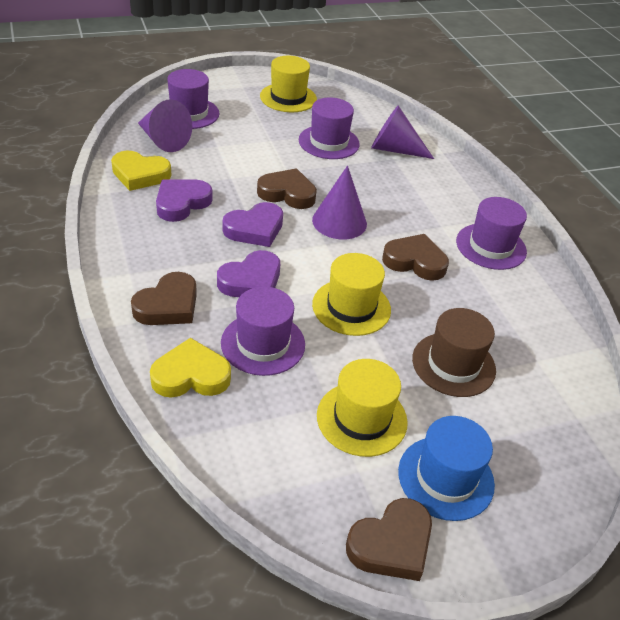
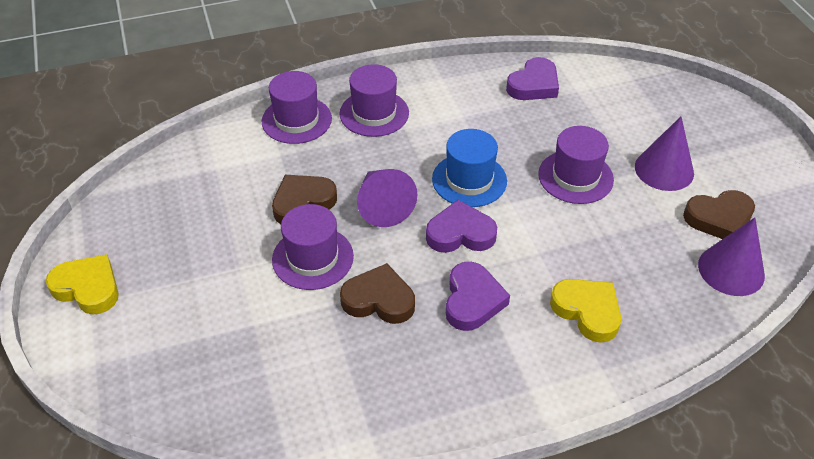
brown hat: [412,308,496,397] = 1 -> none = 0
brown heart: [131,272,197,325] [257,168,317,209] [346,498,432,581] [382,234,449,281] = 4 -> [272,175,337,224] [340,263,415,324] [683,190,755,239] = 3
yellow hat: [260,56,317,112] [312,253,391,336] [317,359,408,457] = 3 -> none = 0

